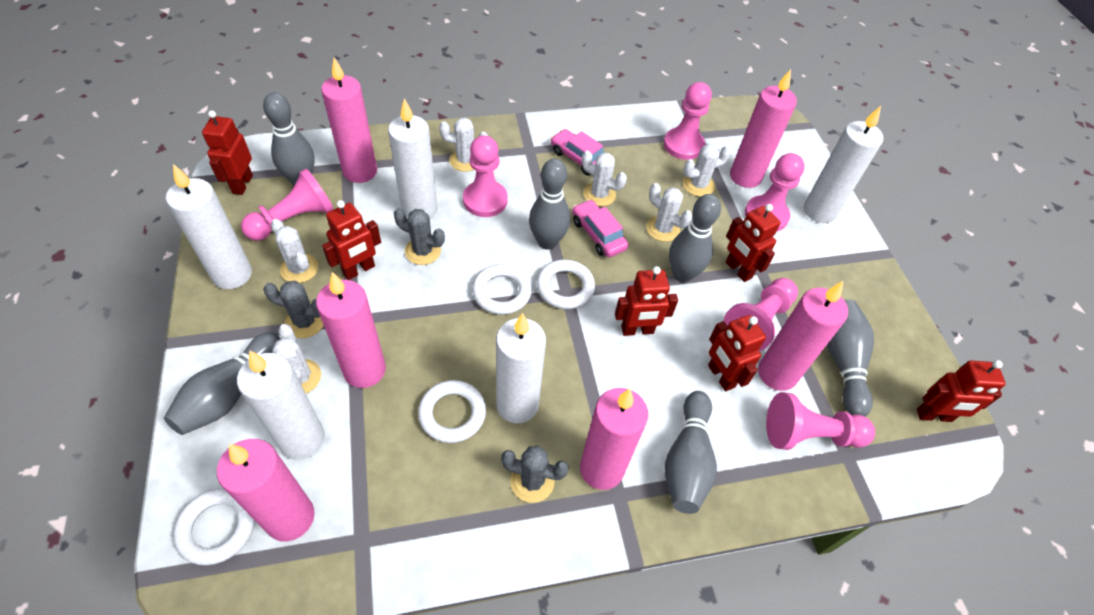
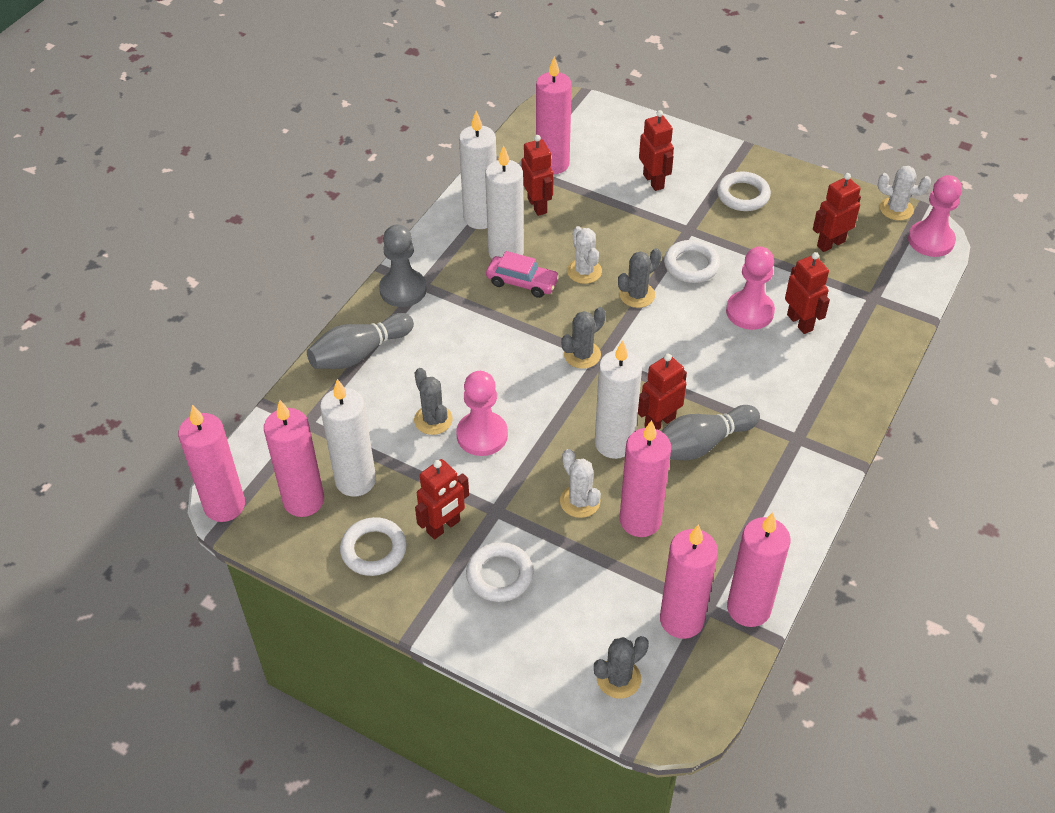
grey bowling pin: [164,332,281,435] [263,92,314,186] [529,159,570,250] [665,391,717,514] [669,194,721,283] [827,300,874,417] = 6 -> [307,313,414,369] [661,405,760,460] = 2
grey cactus: [263,281,324,338] [394,208,445,265] [501,446,569,503] = 3 -> [414,368,453,435] [561,307,606,369] [594,636,649,699] [618,248,661,308] = 4
grey pawn: none = 0 -> [379,225,427,307] = 1
pink car: [551,129,604,176] [572,199,628,257] = 2 -> [486,251,560,298] = 1
pink pawn: [241,169,333,241] [463,135,508,217] [664,82,712,160] [724,278,798,351] [745,153,805,232] [766,392,875,450] = 6 -> [456,371,508,456] [726,246,775,330] [908,175,962,257] = 3
white cactus: [271,219,319,283] [272,324,321,393] [439,117,488,172] [582,151,627,206] [646,183,693,242] [683,144,731,197] = 6 -> [560,449,601,518] [567,226,602,284] [877,166,931,221] = 3
white candle: [166,164,252,289] [237,350,325,460] [388,98,437,220] [496,313,546,423] [804,106,883,223] = 5 -> [320,379,376,497] [459,111,497,229] [485,145,524,259] [595,340,642,459] = 4

